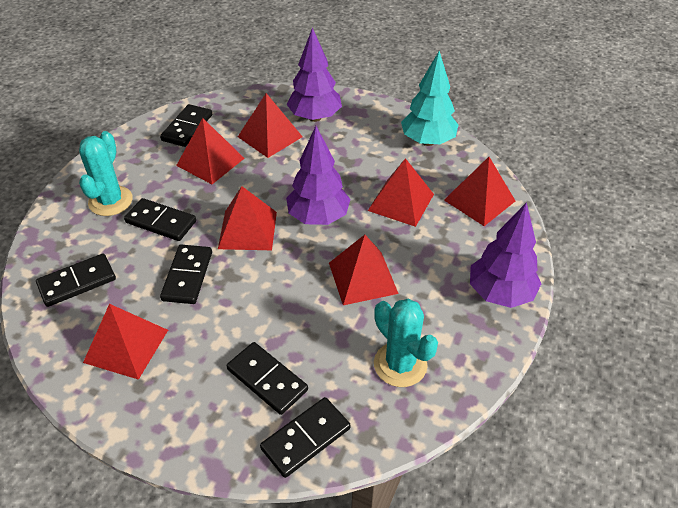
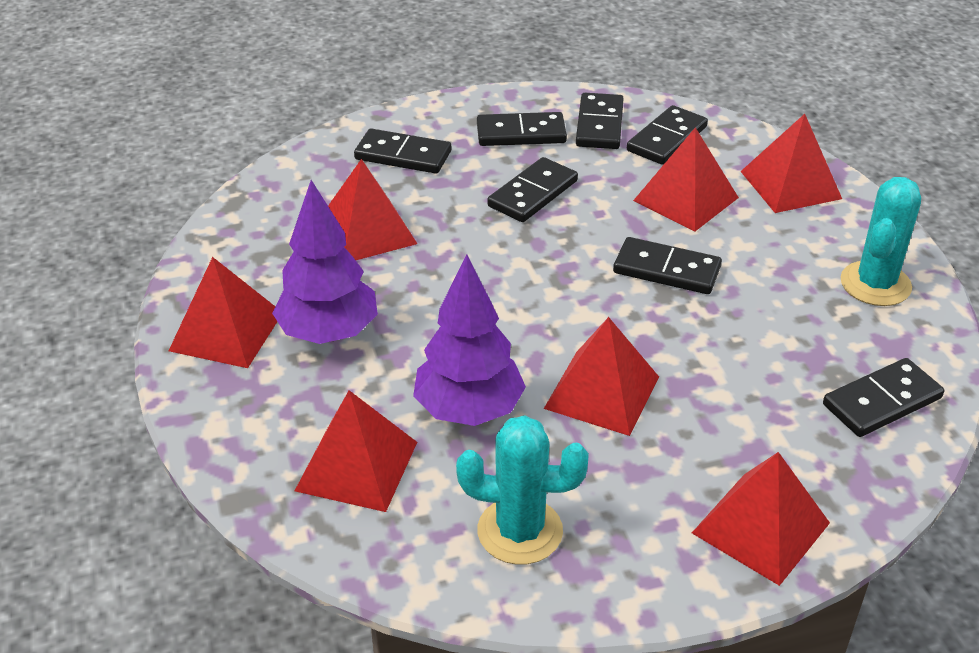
black domino: [36,254,116,307] [124,198,196,241] [160,104,212,147] [160,245,212,304] [227,342,308,415] [260,397,351,478] = 6 -> [354,128,451,174] [477,112,567,146] [487,157,578,222] [576,93,624,149] [613,237,722,294] [627,105,708,165] [823,358,944,437] = 7
purple tree: [286,27,342,122] [286,126,350,225] [470,202,542,308] = 3 -> [272,180,378,344] [413,254,526,426] = 2
turquoise tree: [401,51,458,146] = 1 -> none = 0

